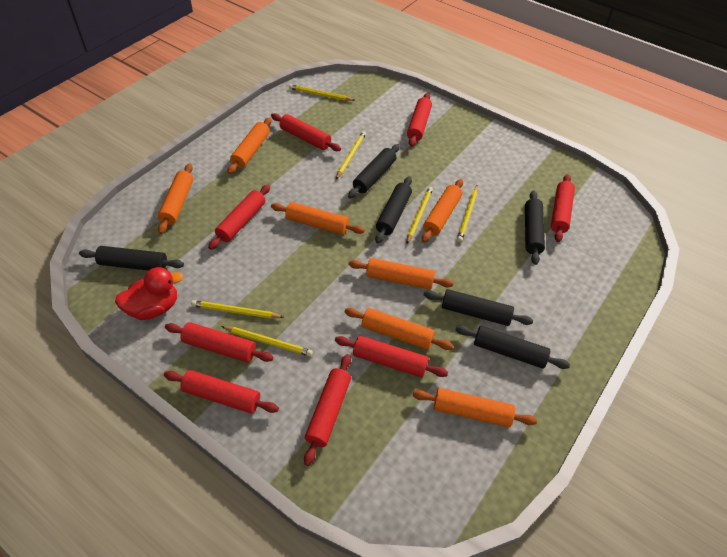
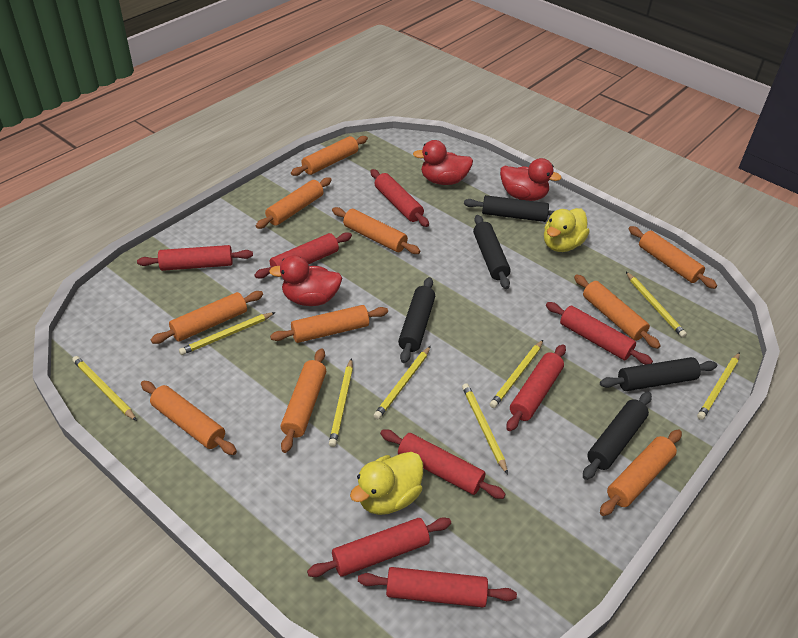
black rolling pin: [79,246,184,271] [348,144,400,198] [375,176,412,243] [423,289,533,326] [456,325,570,369] [525,191,545,265] = 6 -> [398,277,435,363] [464,195,554,222] [473,215,511,289] [583,392,652,480] [600,357,717,391] = 5
orange rolling pin: [158,163,193,234] [227,117,272,174] [271,202,365,235] [345,308,453,350] [349,258,454,289] [412,388,537,427] [422,179,463,243] = 7 -> [141,381,237,455] [150,291,263,344] [256,177,332,229] [270,305,388,343] [281,348,326,453] [291,136,368,176] [332,207,420,254] [574,274,661,349] [600,430,682,516] [629,226,717,289] = 10
red duck: [115,267,183,320] = 1 -> [269,255,342,306] [413,140,473,185] [500,158,562,201] = 3
yellow duck: none = 0 -> [350,452,423,515] [544,208,590,252] = 2
yellow pencil: [191,300,284,319] [221,326,313,357] [289,84,355,101] [336,131,366,179] [407,187,433,244] [457,186,478,242] = 6 -> [72,356,137,421] [179,312,276,355] [329,358,353,447] [374,346,431,419] [462,383,508,475] [490,340,543,408] [626,272,687,338] [697,352,740,420] = 8

